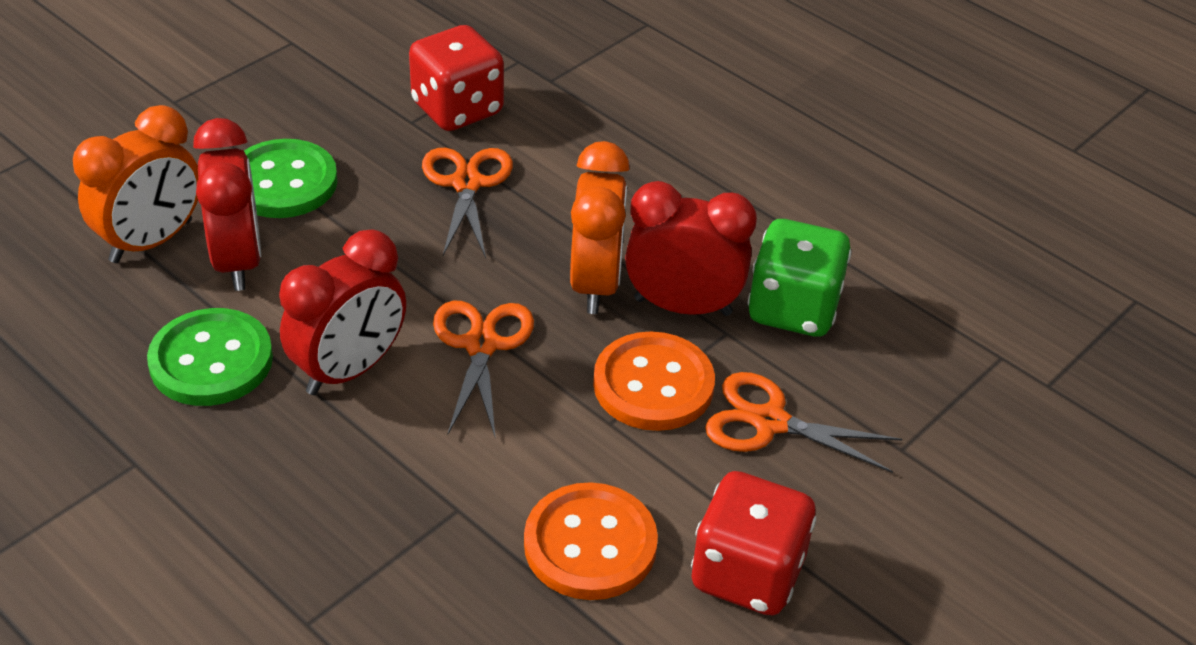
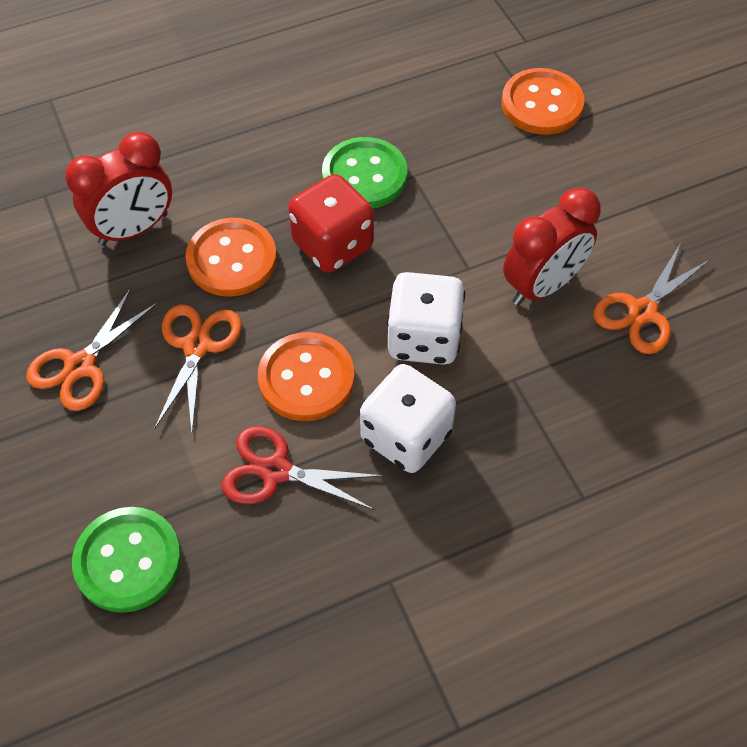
green dice: [748,219,852,337] = 1 -> none = 0
orange button: [524,482,658,600] [593,331,715,431] = 2 -> [185,218,277,297] [258,332,355,421] [502,68,584,135] = 3
orange clock: [73,105,198,263] [570,141,630,314] = 2 -> none = 0
red clock: [193,118,261,291] [279,229,406,395] [625,181,757,316] = 3 -> [65,132,172,246] [503,188,601,306] = 2
red dice: [409,25,504,131] [691,471,816,615] = 2 -> [288,174,374,273] = 1
red scissors: none = 0 -> [221,426,384,510] = 1
white dice: none = 0 -> [360,364,456,473] [387,272,465,365] = 2

